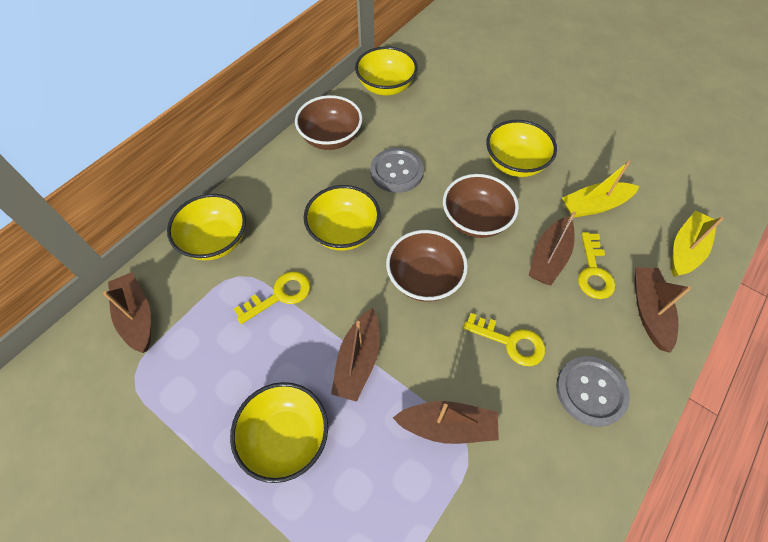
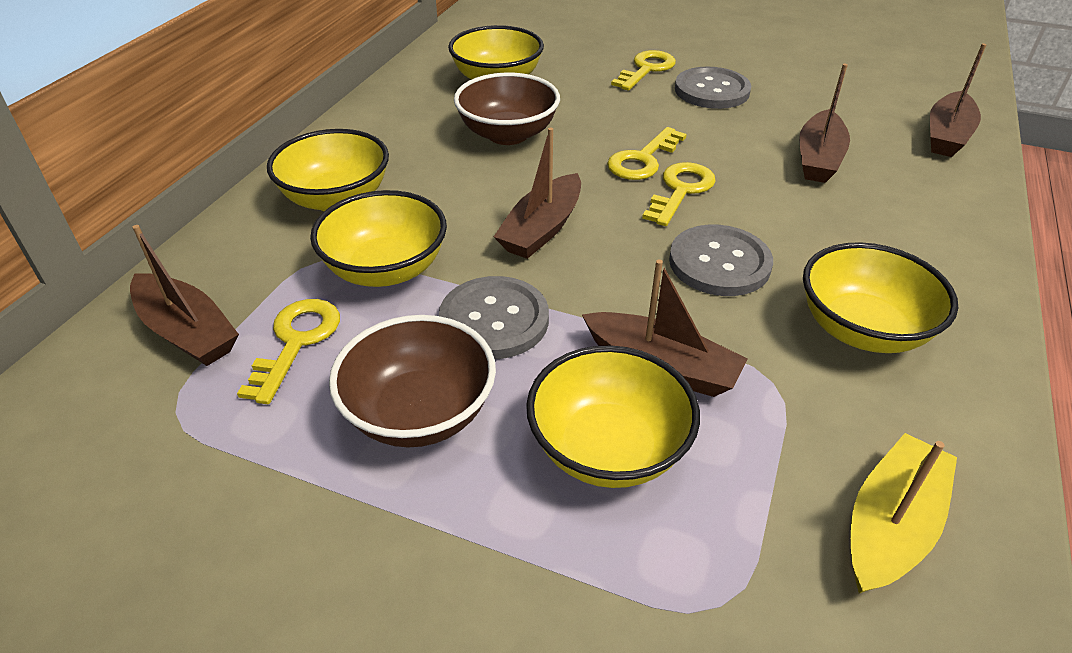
brown bowl: [295,95,363,150] [386,230,468,302] [443,174,519,238] = 3 -> [329,315,496,448] [454,73,560,145] = 2
grey button: [370,148,424,193] [556,356,630,427] = 2 -> [439,276,549,359] [669,225,773,296] [675,67,751,109] = 3
yellow boat: [562,161,639,217] [671,210,724,277] = 2 -> [851,433,957,593] = 1
yellow key: [234,271,310,324] [463,313,545,366] [578,232,615,299] = 3 -> [237,299,340,404] [607,127,687,180] [611,50,676,91] [642,162,716,226] = 4

